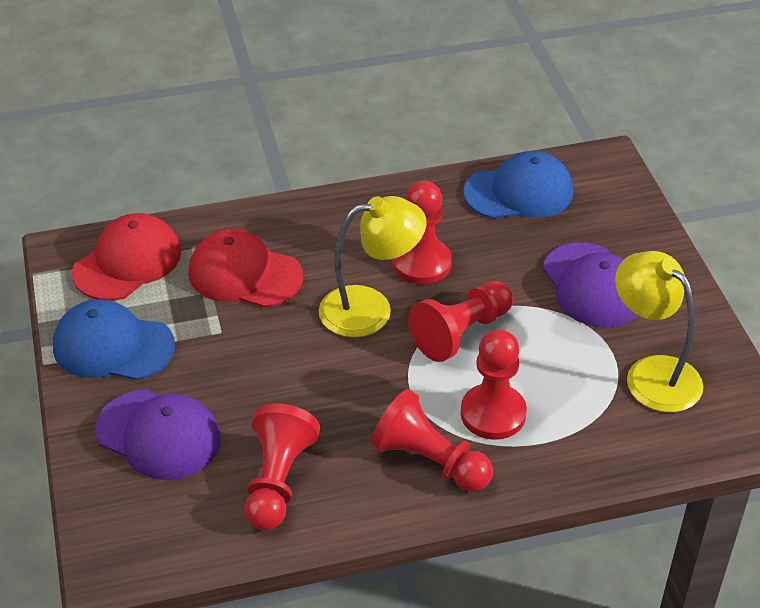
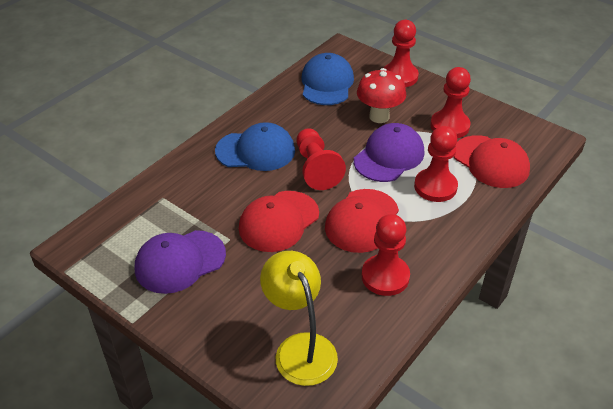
red cap: [72,213,181,301] [188,229,303,308] = 2 -> [239,191,319,252] [325,189,399,253] [454,135,530,188] = 3
red mushroom: none = 0 -> [357,68,406,123] = 1
yellow lamp: [319,196,427,337] [615,251,703,412] = 2 -> [260,251,338,386] = 1

